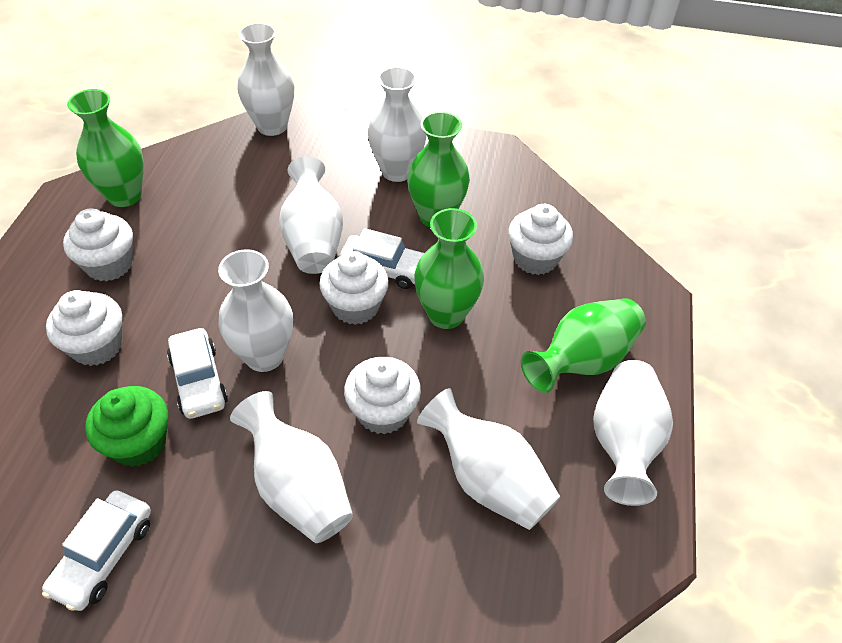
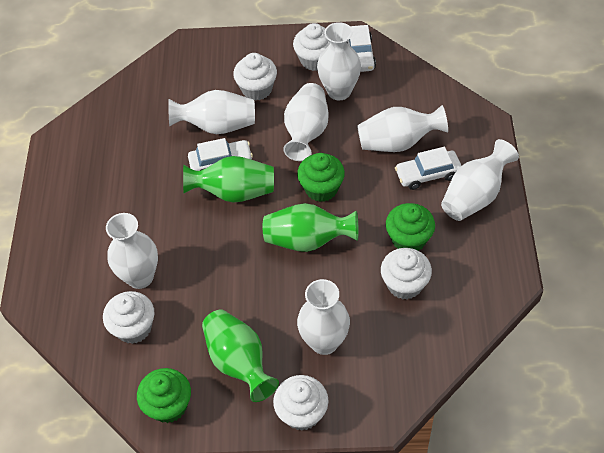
green cupcake: [85,386,168,467] = 1 -> [137,368,191,423] [297,153,345,202] [386,203,435,251] = 3
green vase: [67,89,143,207] [407,111,470,228] [414,208,484,329] [521,298,646,393] = 4 -> [183,156,274,203] [202,309,279,402] [263,203,359,252] = 3

